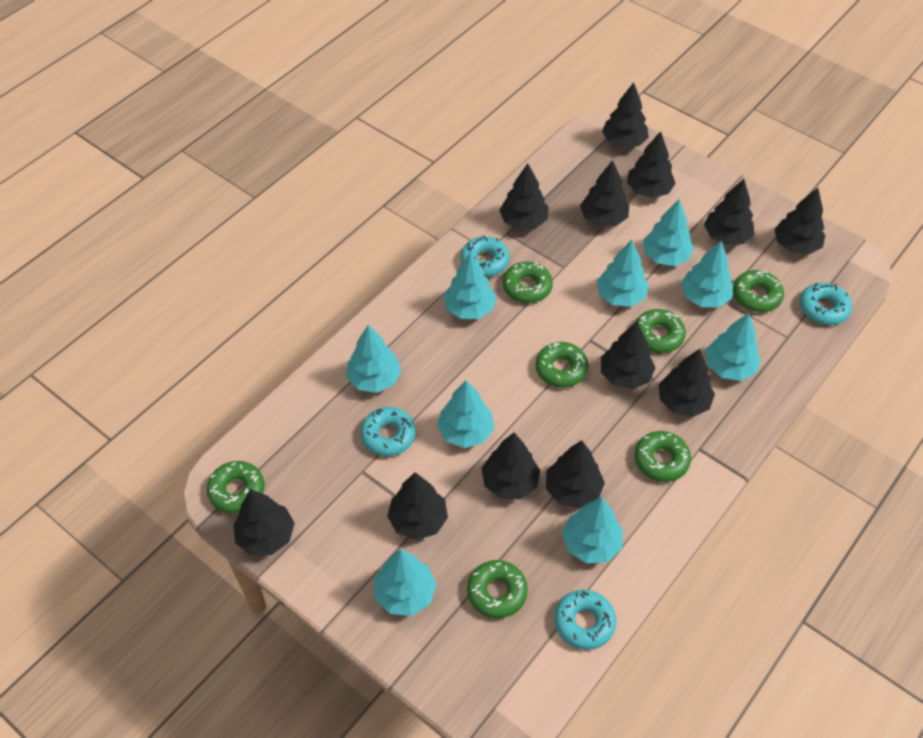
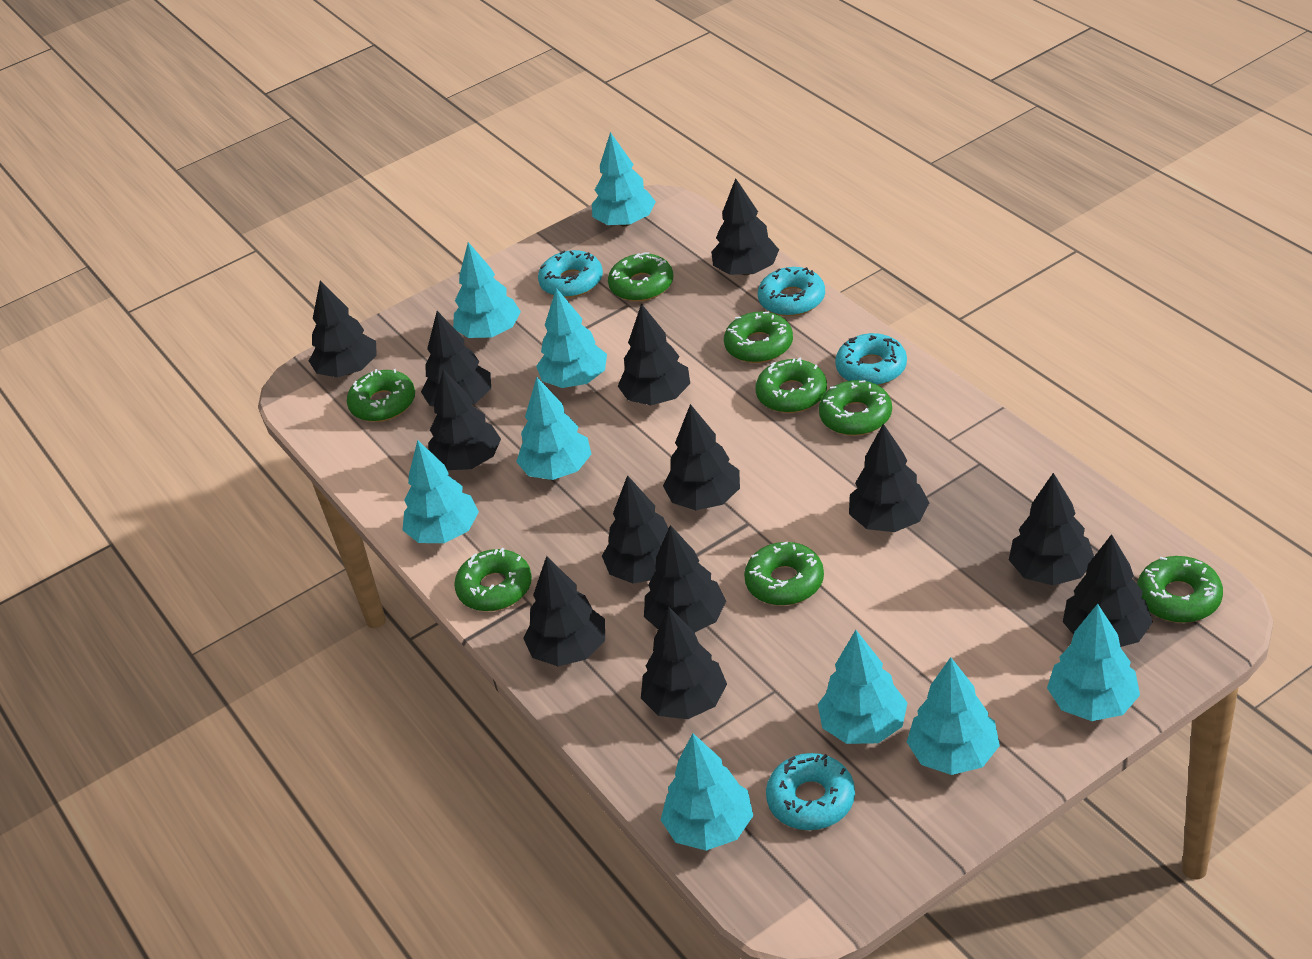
black tree: [234,489,295,555] [387,472,448,540] [481,433,540,499] [499,163,548,230] [546,440,605,508] [580,160,629,226] [601,321,656,389] [602,82,649,148] [627,131,676,198] [659,349,715,417] [704,179,754,245] [774,188,825,254] = 12 -> [309,281,377,377] [421,311,491,407] [428,369,501,470] [523,556,605,666] [602,475,669,584] [618,303,690,405] [641,607,727,719] [644,525,726,632] [663,404,740,510] [711,178,779,275] [849,424,929,532] [1009,473,1094,586] [1063,534,1153,647] = 13
green donut: [207,461,265,513] [467,560,528,618] [503,261,553,303] [536,342,589,388] [634,431,691,482] [636,309,686,353] [733,270,784,312] = 7 -> [347,369,415,422] [454,548,532,611] [608,253,673,302] [724,311,793,363] [744,542,824,606] [755,357,827,413] [819,380,892,436] [1137,556,1223,623] = 8

